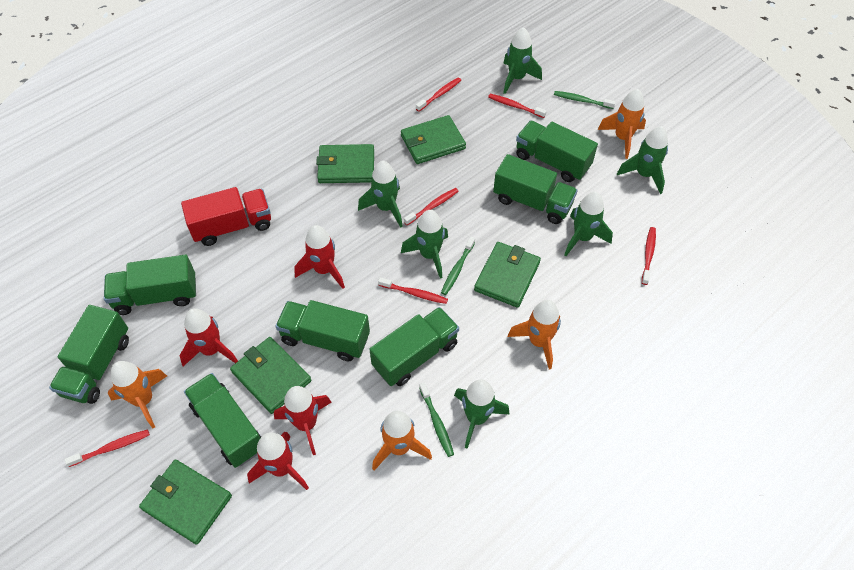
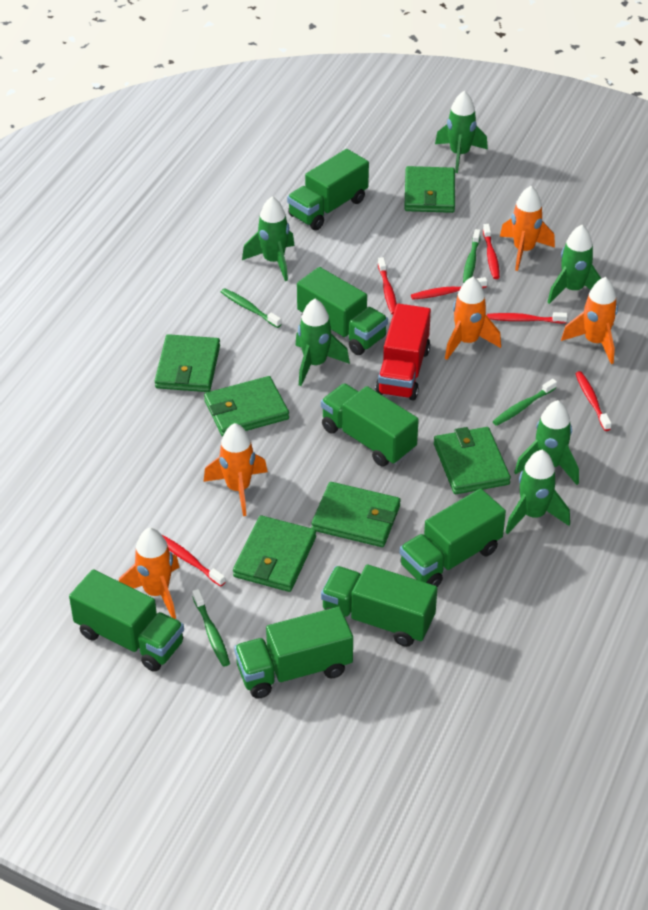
green toothbrush: [419,383,454,457] [441,237,475,295] [554,91,616,109] = 3 -> [192,589,230,667] [221,288,282,328] [463,229,481,283] [493,379,557,426] = 4
green wallet: [139,459,232,545] [230,337,312,414] [316,144,374,183] [401,115,466,164] [474,242,541,308] = 5 -> [155,334,220,392] [204,376,289,437] [233,515,316,592] [311,482,401,547] [404,166,455,213] [434,427,511,494] = 6
orange rocket: [108,361,167,429] [372,411,432,471] [508,300,561,370] [598,89,646,159] = 4 -> [119,528,180,619] [203,423,268,516] [445,277,501,360] [500,186,555,271] [561,277,618,364] = 5
red rocket: [180,308,238,366] [247,432,309,490] [274,386,332,455] [294,225,345,289] = 4 -> none = 0

